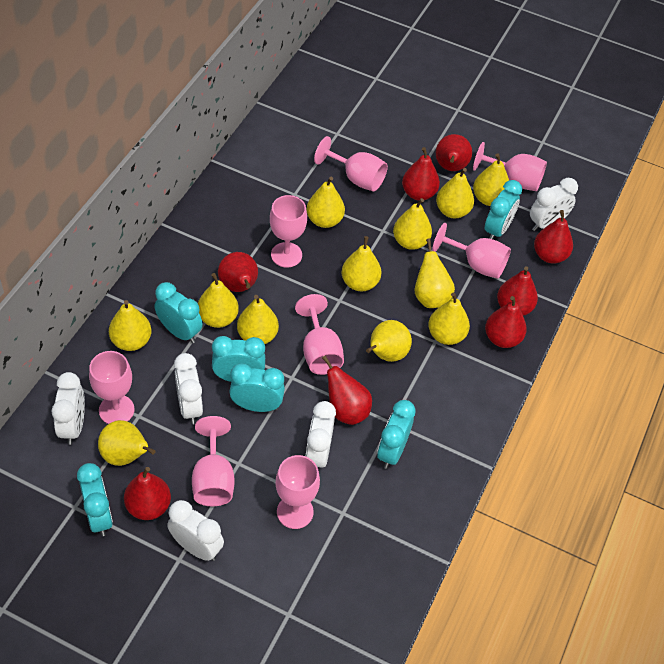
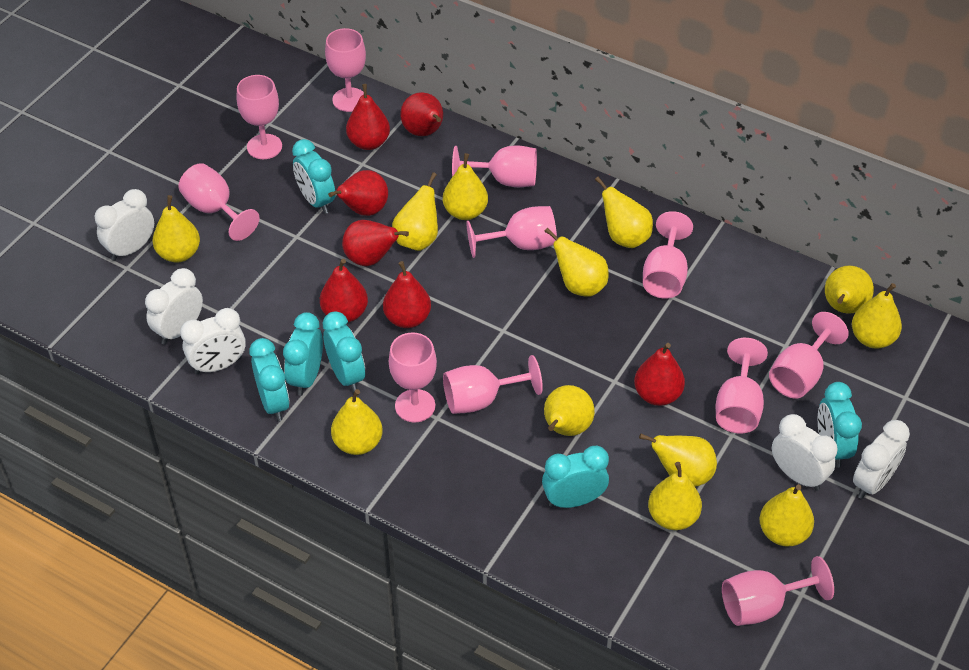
pink goblet: [89,351,134,424] [192,416,234,506] [270,195,307,267] [275,455,320,529] [295,294,344,375] [314,136,388,191] [432,223,511,279] [473,142,547,191] = 8 -> [178,163,260,241] [237,75,282,159] [325,28,366,112] [389,332,437,423] [443,355,543,414] [452,146,537,187] [466,206,557,258] [643,211,693,299] [716,338,768,434] [722,556,834,626] [769,312,849,399] = 11
red pear: [124,467,171,520] [218,252,258,292] [322,355,372,425] [402,147,440,201] [436,134,472,171] [485,296,527,348] [497,266,538,316] [534,210,573,263] = 8 -> [320,259,368,322] [328,170,388,216] [342,220,409,266] [346,84,390,150] [383,261,431,328] [400,92,443,136] [634,343,685,406] = 7

